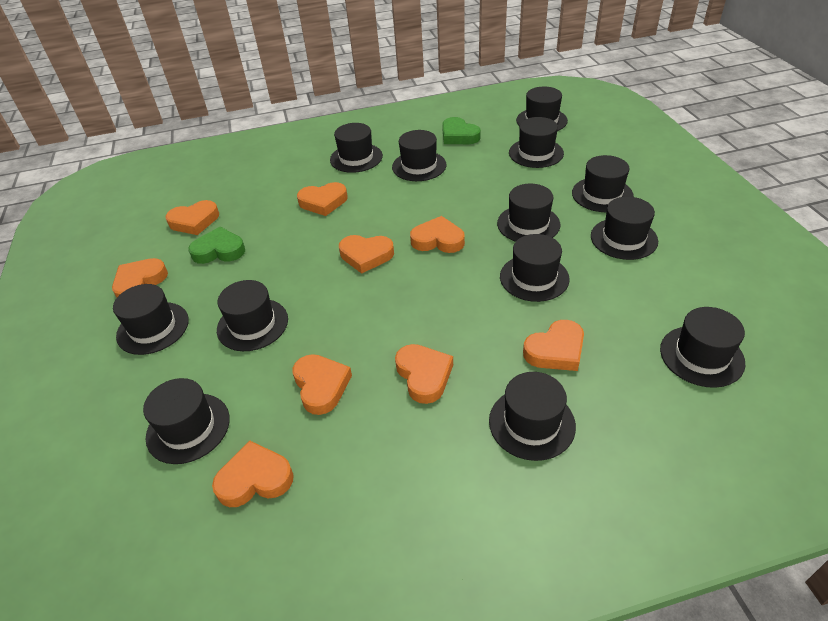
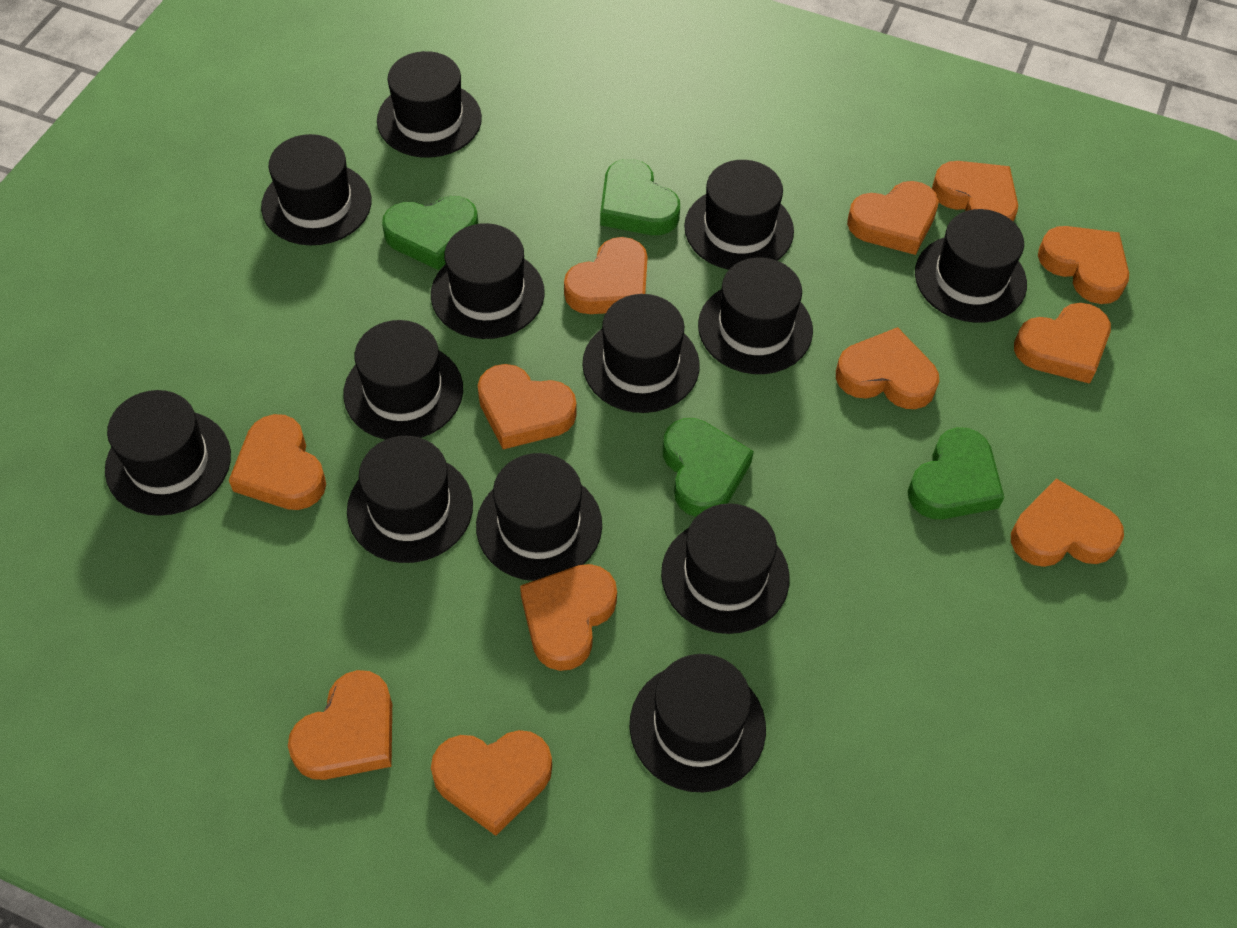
green heart: [188,227,245,264] [442,117,481,144] = 2 -> [382,196,478,270] [600,159,680,235] [663,418,754,517] [908,427,1004,519] = 4
orange heart: [112,258,168,297] [165,200,219,235] [212,441,294,507] [293,354,352,415] [297,182,348,216] [339,235,394,274] [395,344,453,404] [410,216,465,253] [523,320,584,371] = 9 -> [229,414,326,510] [288,670,392,780] [431,730,552,836] [477,364,577,449] [520,564,617,671] [564,237,648,314] [836,327,939,409] [847,181,939,255] [932,161,1018,222] [1011,478,1124,567] [1014,303,1111,384] [1038,226,1129,304] = 12

